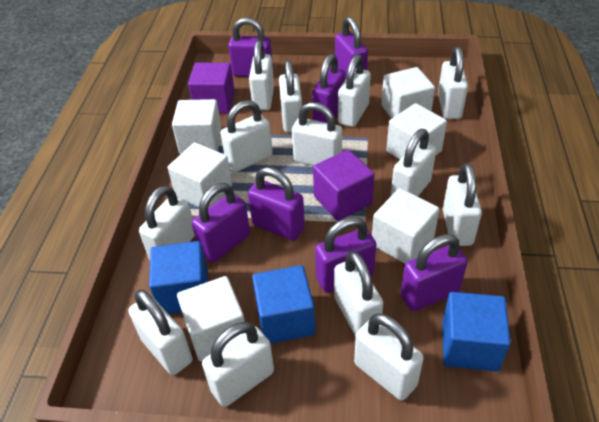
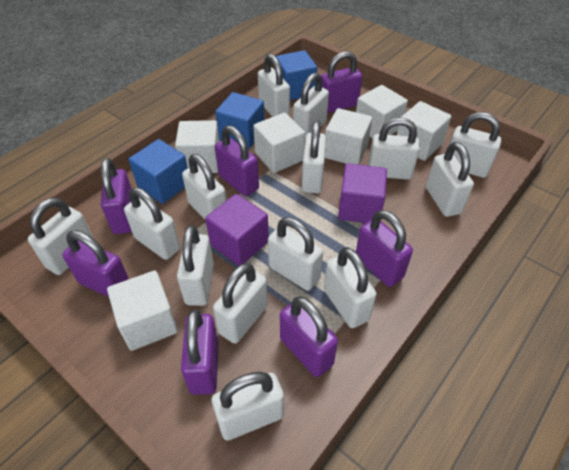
white padlock: [128,290,193,375] [139,185,195,260] [202,322,274,407] [220,100,273,172] [249,40,274,110] [279,60,302,133] [292,102,343,166] [334,251,383,337] [338,55,371,127] [354,313,424,401] [391,129,436,197] [438,47,468,119] [443,163,482,246] = 13 -> [28,198,94,275] [124,187,180,260] [177,225,214,306] [182,154,227,219] [212,372,284,441] [213,263,268,344] [258,54,290,117] [268,217,323,291] [293,72,329,140] [302,120,326,193] [324,247,377,328] [368,118,420,180] [426,142,474,217] [450,112,502,178] = 14

